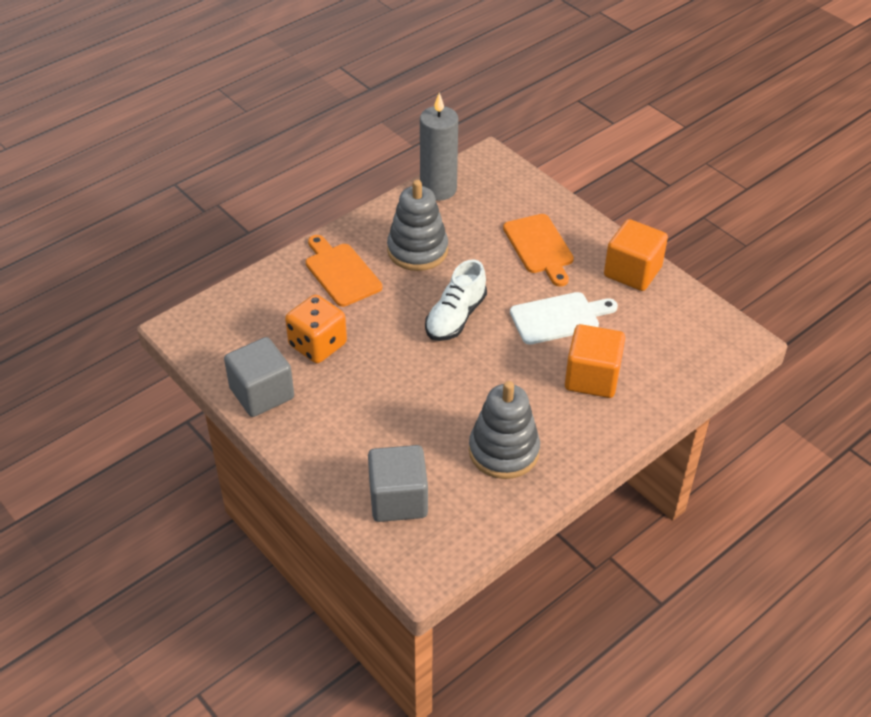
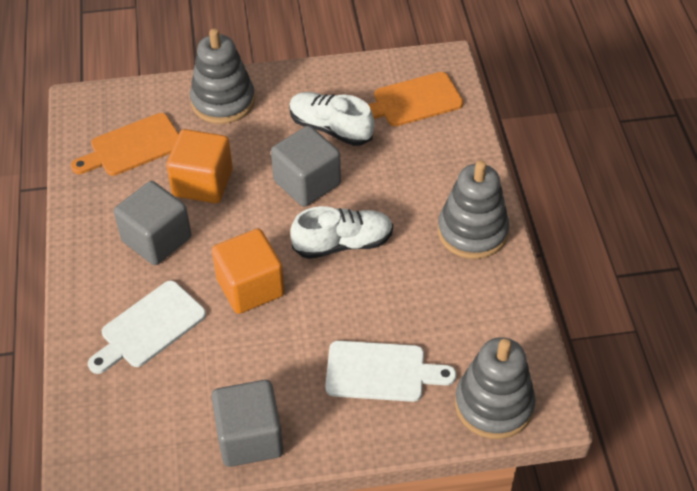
grey candle: [420,93,458,201] = 1 -> none = 0
grey cube: [224,337,294,417] [368,445,428,522] = 2 -> [114,181,191,265] [211,380,283,467] [271,126,341,207] = 3
grey stacking toy: [387,180,448,271] [469,381,540,479] = 2 -> [190,29,255,124] [438,160,509,259] [455,337,536,439] = 3
orange dice: [285,294,347,363] = 1 -> none = 0
white cutting board: [510,292,618,345] = 1 -> [88,281,206,374] [325,341,457,402] = 2
white shoe: [425,259,487,341] = 1 -> [289,92,374,146] [291,206,393,259] = 2

